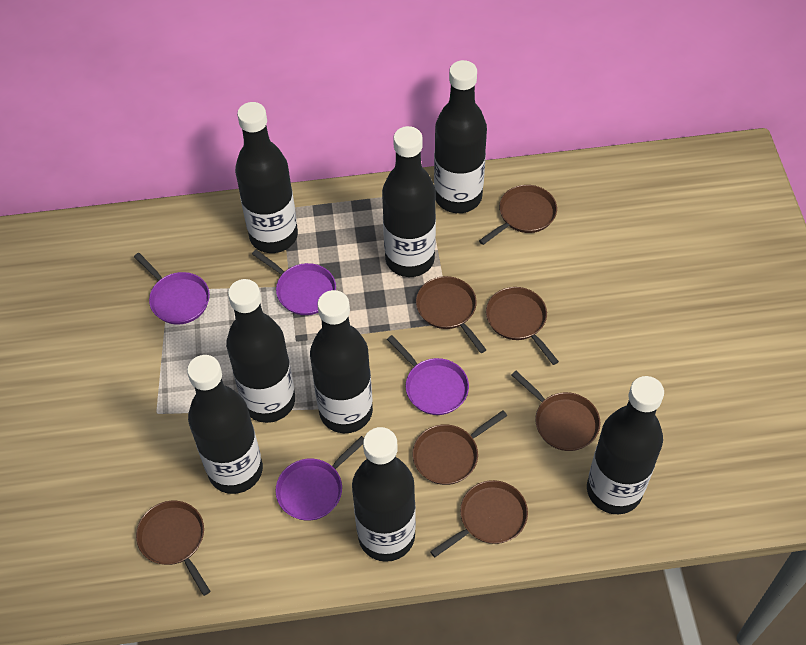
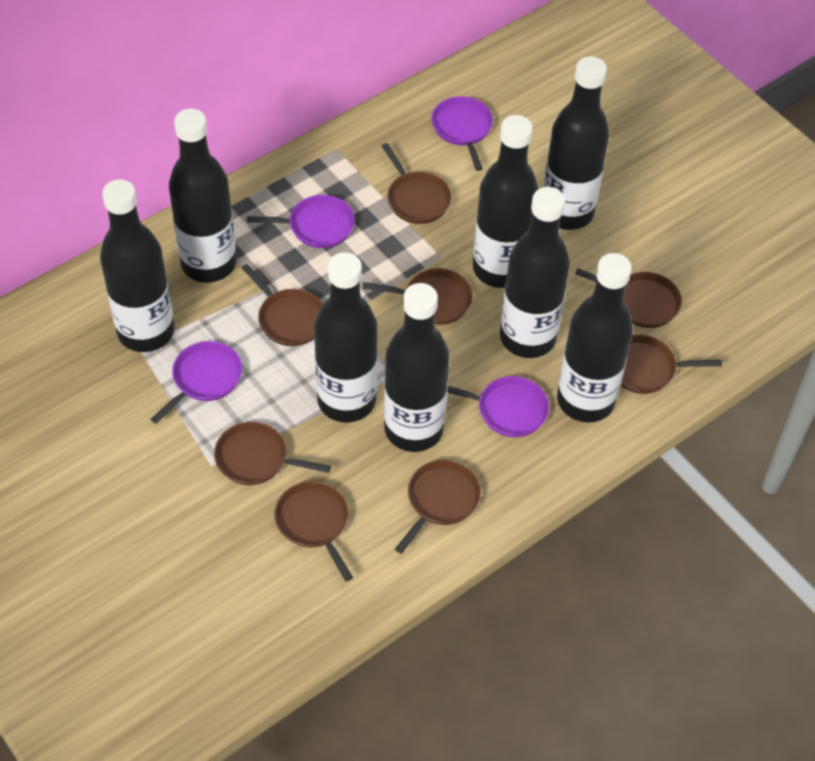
brown pan: [136,501,210,596] [413,410,507,485] [416,276,486,353] [430,480,528,557] [479,185,557,245] [486,287,559,365] [512,371,600,451] = 7 -> [214,422,331,485] [242,264,323,346] [275,481,353,581] [362,268,473,325] [382,143,452,224] [395,460,481,554] [575,268,682,328] [620,335,722,394] = 8

